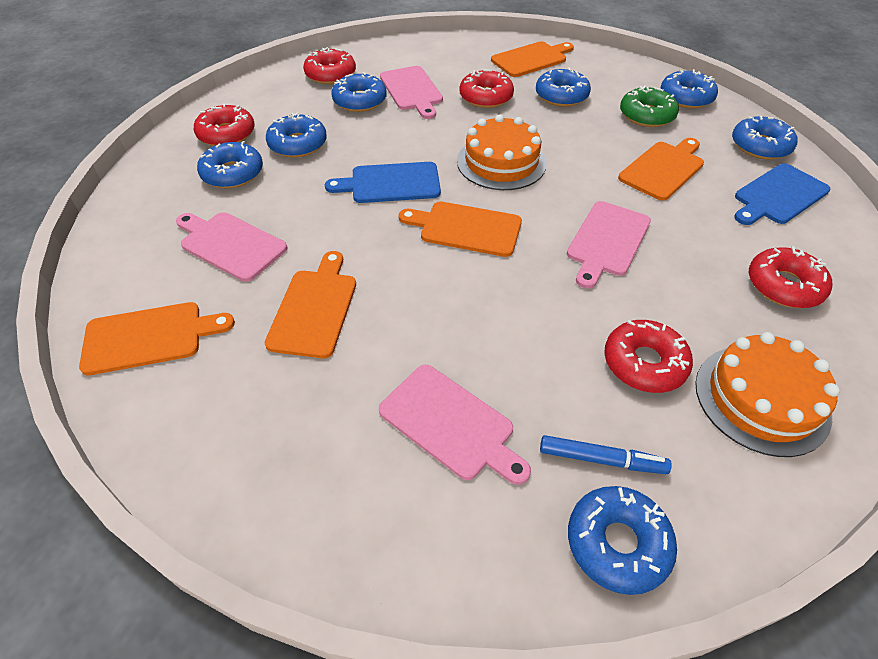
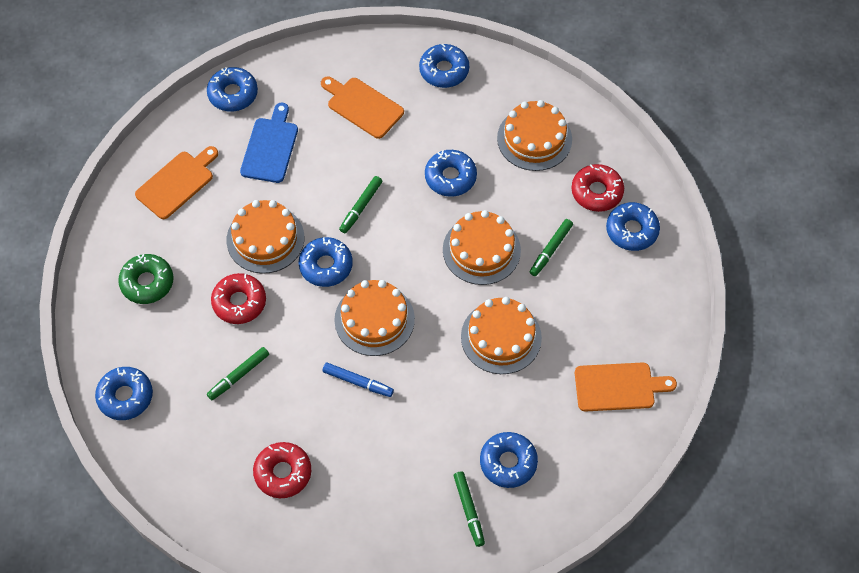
blue cutting board: [325,162,441,203] [734,163,830,225] = 2 -> [240,103,298,183] = 1
green marker: none = 0 -> [207,347,269,400] [339,176,382,233] [454,471,485,547] [530,219,573,276] = 4
orange cake: [457,114,547,190] [695,332,840,457] = 2 -> [227,200,304,274] [334,280,415,356] [443,210,521,285] [461,297,542,374] [497,100,572,171] = 5
orange cutting board: [79,302,235,375] [265,251,356,359] [399,202,522,257] [491,42,574,77] [618,138,704,201] = 5 -> [135,146,218,219] [321,76,404,139] [575,362,677,412] = 3
pink cutting board: [176,212,288,282] [379,365,531,485] [380,66,443,119] [567,201,651,289] = 4 -> none = 0
red donut: [194,104,255,146] [303,47,356,84] [459,70,514,108] [604,320,693,393] [749,246,832,308] = 5 -> [211,273,266,324] [253,442,311,498] [571,164,624,212] = 3

